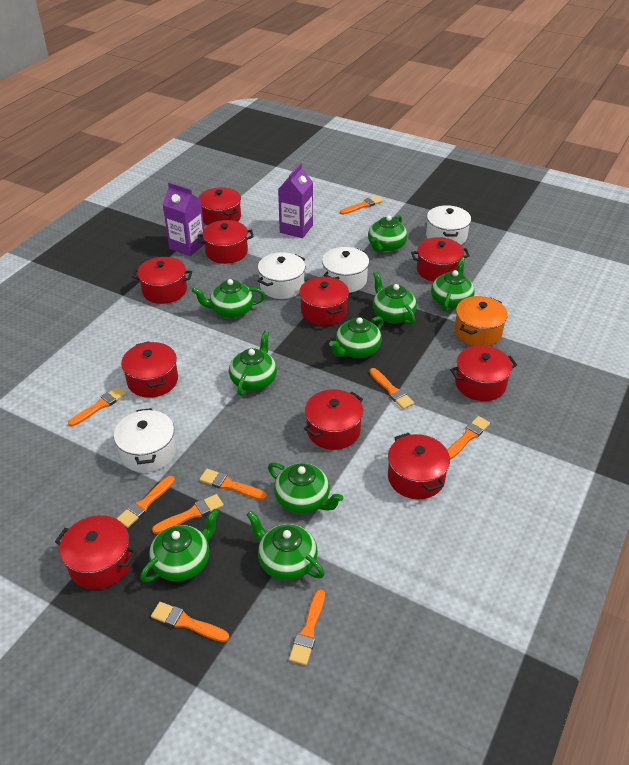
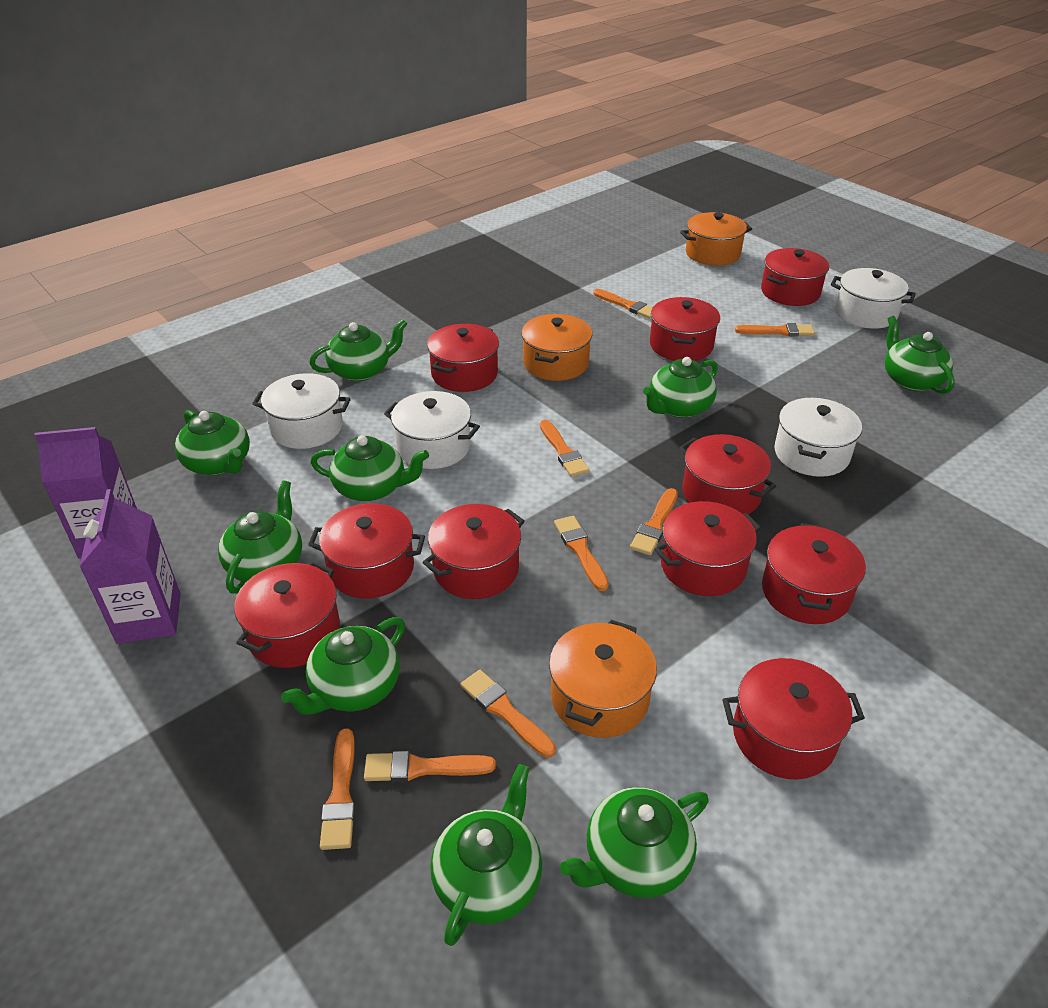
orange brush: [68,387,127,427] [117,476,175,528] [151,602,229,642] [152,494,224,534] [199,469,267,500] [289,589,325,665] [340,196,383,215] [369,368,414,409] [447,416,490,460] = 9 -> [320,728,355,850] [364,751,496,782] [461,670,556,758] [540,420,590,477] [554,516,609,591] [593,289,653,319] [630,488,678,555] [735,323,815,337] = 8
orange pot: [454,296,508,346] = 1 -> [522,314,592,381] [549,620,657,738] [680,212,752,266] = 3

